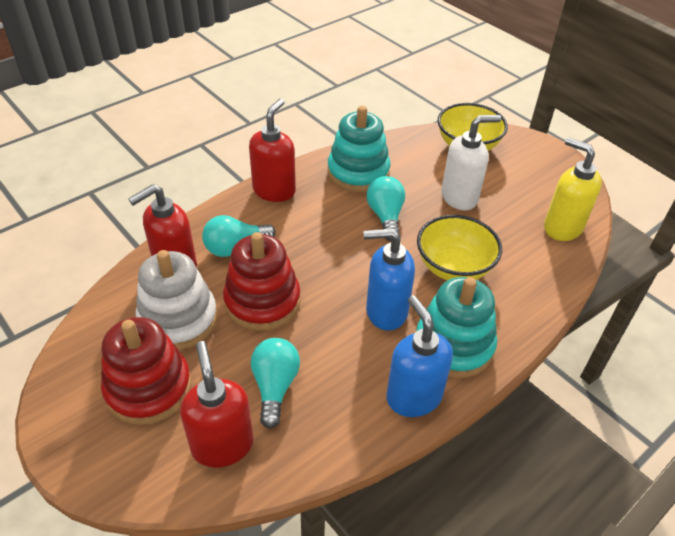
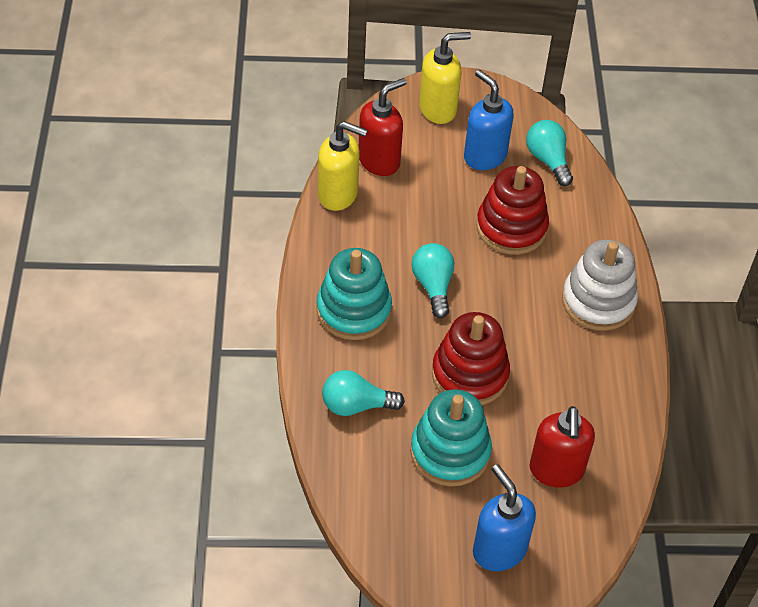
red soap dispenser: [128,184,197,268] [180,341,253,468] [249,99,296,202] = 3 -> [359,78,407,176] [529,406,595,488] = 2
white soap dispenser: [441,115,501,210] = 1 -> none = 0
yellow bowl: [417,215,502,280] [437,103,508,151] = 2 -> none = 0
yellow soap dispenser: [544,137,602,241] = 1 -> [318,121,368,211] [419,32,471,124] = 2

